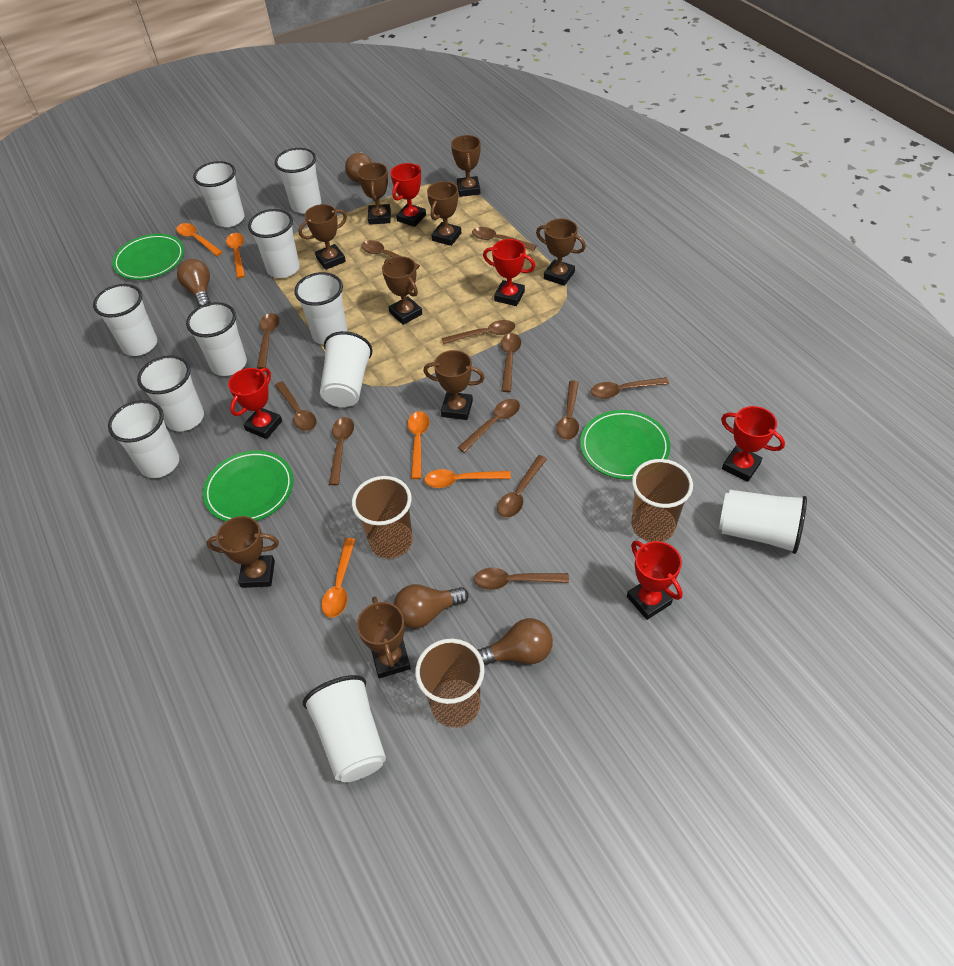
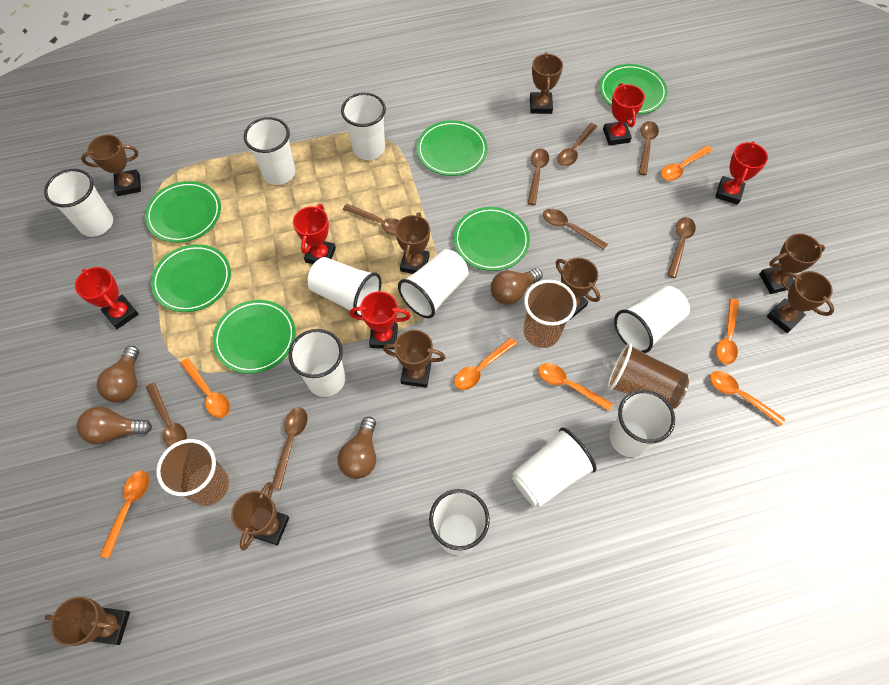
brown spoon: [257,313,279,369] [275,381,317,431] [329,417,354,485] [361,240,420,270] [441,320,515,344] [457,399,520,453] [472,227,537,251] [474,568,569,590] [497,455,547,518] [501,333,521,392] [556,380,579,440] [591,377,669,399] = 12 -> [146,383,187,447] [272,407,308,489] [343,204,399,236] [527,148,549,205] [543,209,608,250] [557,123,597,166] [638,121,659,175] [667,217,696,278] = 8
green plate: [112,234,184,280] [203,450,293,522] [580,410,670,480] = 3 -> [145,181,221,243] [151,244,231,312] [213,300,296,374] [417,120,488,176] [454,207,530,271] [599,64,668,114] = 6
orange spoon: [176,223,222,256] [226,233,245,278] [321,538,356,618] [407,411,430,479] [424,469,511,488] = 5 -> [100,471,149,559] [180,358,230,418] [454,337,517,390] [538,363,613,411] [661,145,712,181] [710,371,785,426] [716,299,739,364] = 7
white cup: [93,284,157,356] [108,400,179,478] [137,355,204,431] [186,302,247,376] [193,161,245,227] [248,209,300,278] [275,148,321,214] [294,272,347,345] [303,675,386,782] [320,331,372,407] [719,490,807,554] = 11 -> [44,169,113,237] [244,117,295,185] [289,329,345,397] [308,257,381,316] [341,93,386,160] [398,249,469,318] [429,489,490,555] [512,427,596,508] [610,390,675,457] [614,286,690,353] = 10

